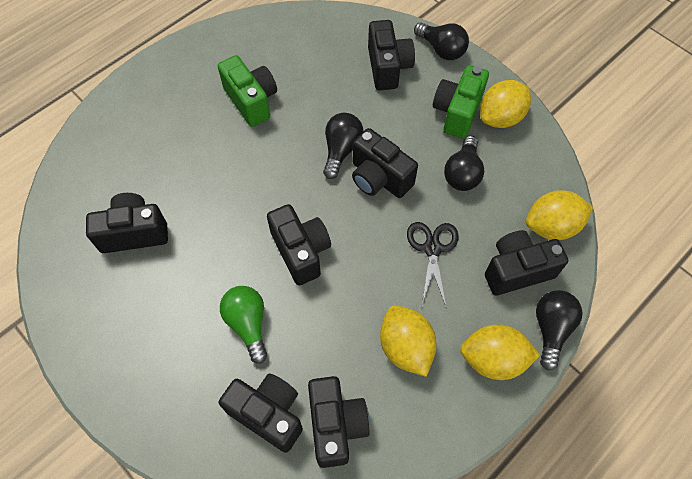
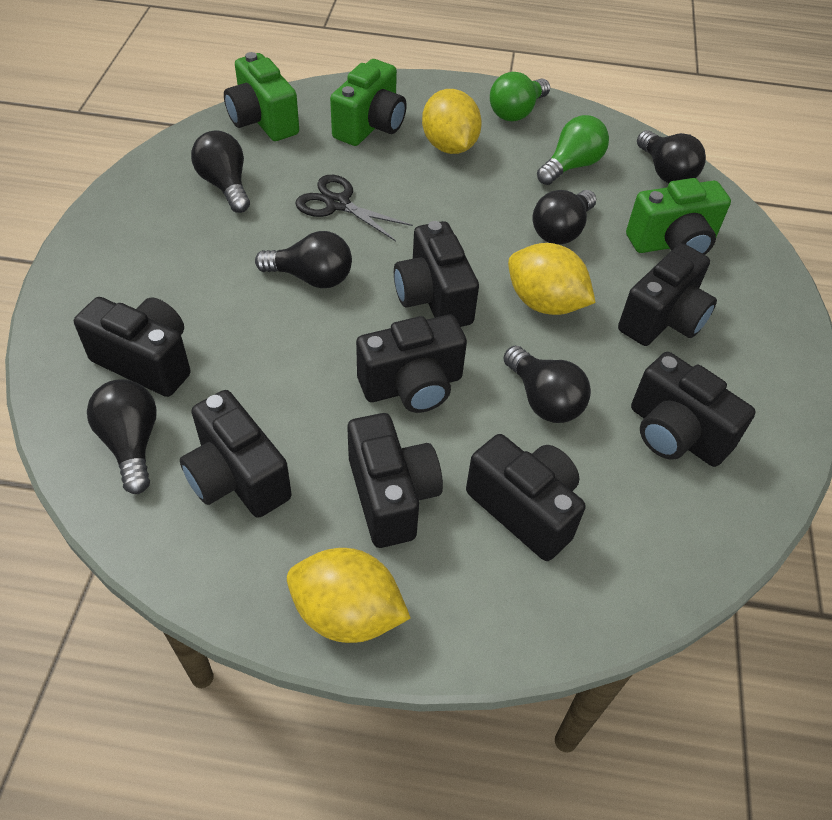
black camera: [86,193,168,253] [219,373,303,453] [267,204,331,285] [308,376,370,468] [352,128,418,198] [368,20,415,90] [485,230,568,296] = 7 -> [74,297,191,397] [180,390,292,518] [347,413,443,548] [356,314,467,413] [394,221,479,327] [466,434,585,561] [618,243,717,346] [631,352,756,467] = 8
black light bulb: [323,113,363,179] [414,22,469,60] [444,136,484,191] [536,290,583,371] = 4 -> [87,379,157,494] [191,130,250,213] [255,231,352,288] [503,346,591,423] [533,190,596,244] [637,131,706,183] = 6
green camera: [218,55,277,127] [433,65,489,139] = 2 -> [224,52,299,141] [330,59,407,146] [626,178,731,255] = 3
green light bulb: [220,286,267,364] = 1 -> [490,72,550,122] [537,115,609,185] = 2
yellow lemon: [380,305,437,377] [460,324,540,380] [480,80,531,128] [526,190,593,240] = 4 -> [287,548,411,643] [422,89,482,154] [508,243,596,315] = 3

